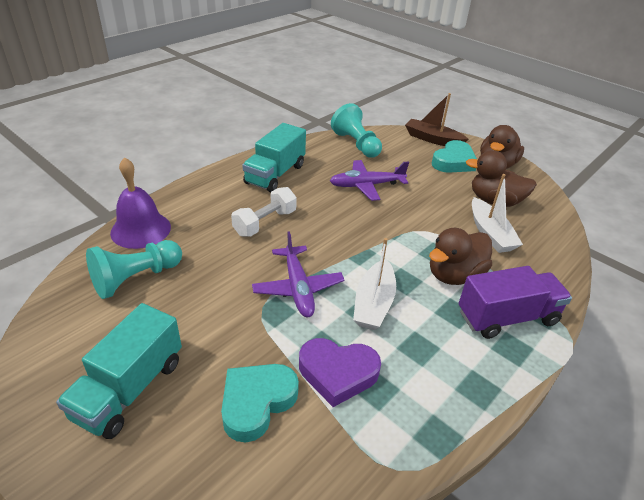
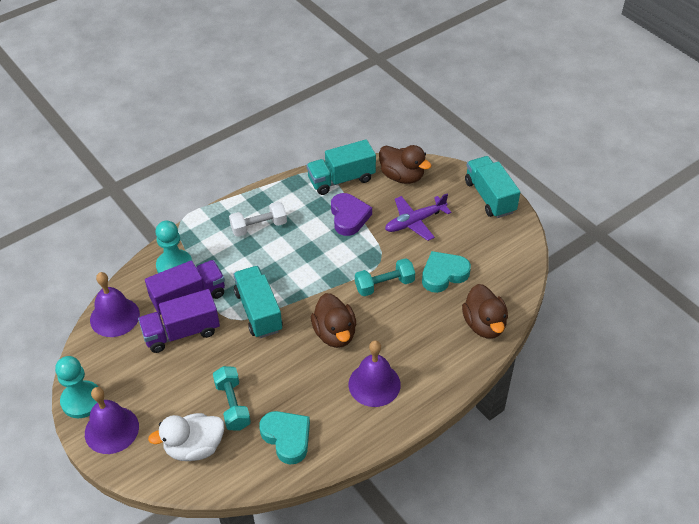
brown boat: [405,93,468,146] = 1 -> none = 0
purple bell: [110,157,171,249] = 1 -> [85,387,139,454] [90,272,140,337] [348,340,401,407] = 3
purple plane: [252,231,344,317] [330,160,409,201] = 2 -> [385,194,451,241] = 1
purple truck: [459,266,572,339] = 1 -> [138,289,220,353] [145,260,225,315] = 2
turquoise dumbbell: none = 0 -> [213,366,251,431] [355,258,415,296] = 2
turquoise truck: [56,303,182,439] [242,123,306,192] = 2 -> [233,266,282,338] [306,140,376,195] [465,156,520,218] = 3
white boat: [353,238,396,330] [472,174,523,253] = 2 -> none = 0
white duck: none = 0 -> [148,413,224,461] = 1

